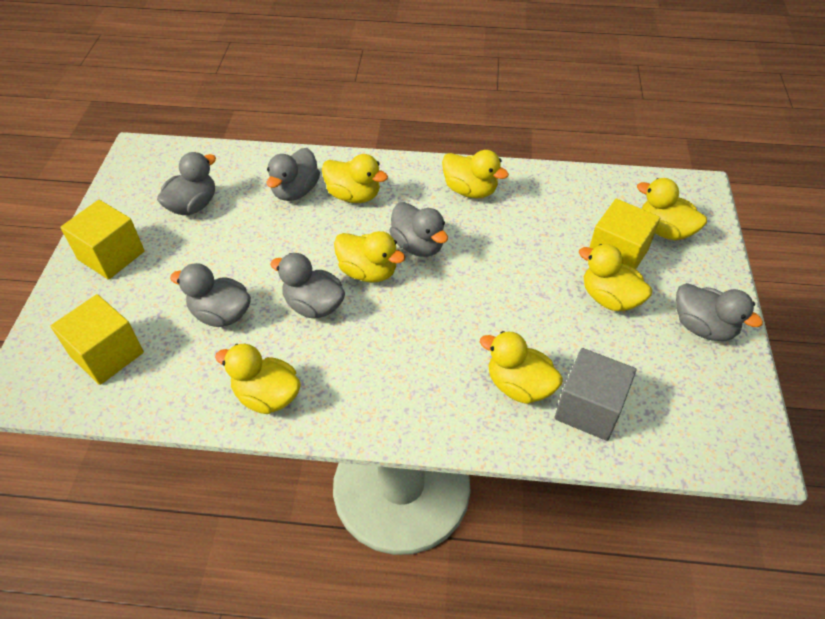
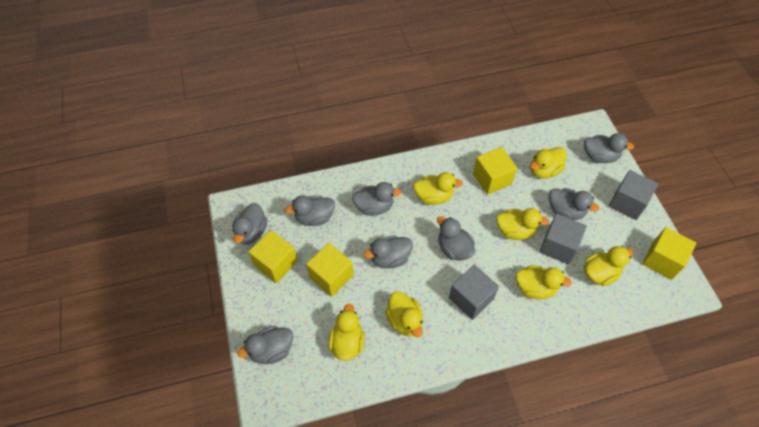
grey cube: [555,348,636,441] = 1 -> [449,265,499,320] [539,214,587,265] [609,170,658,220] = 3
grey duck: [157,152,216,215] [170,263,251,327] [266,148,320,201] [270,253,345,318] [389,202,448,257] [676,283,763,341] = 6 -> [232,203,267,245] [237,326,293,364] [285,195,335,226] [352,182,401,216] [364,235,413,269] [437,216,475,261] [549,188,599,220] [584,133,634,163] = 8
yellow cube: [51,294,144,385] [60,200,145,280] [589,199,660,269] = 3 -> [248,230,298,283] [306,243,353,297] [473,147,517,195] [642,227,696,280] = 4

